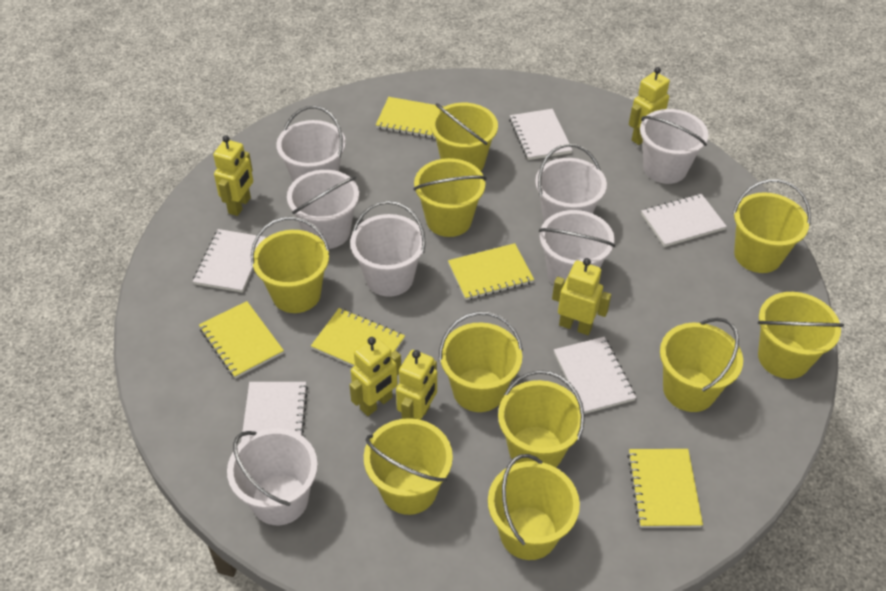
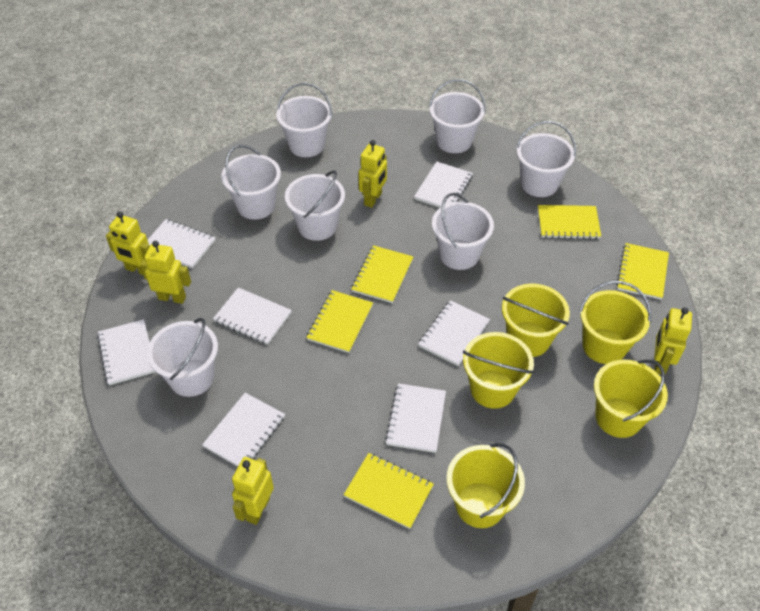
white notebook: [193,229,266,293] [241,382,308,442] [509,109,572,160] [554,337,636,414] [641,194,727,247] = 5 -> [97,319,155,385] [148,219,216,269] [202,393,285,467] [213,287,292,345] [385,383,446,453] [414,162,473,208] [418,300,490,366] = 7
yellow bucket: [251,217,330,313] [364,418,453,515] [413,158,486,237] [431,103,498,171] [439,312,523,412] [488,454,580,560] [498,370,585,467] [660,318,743,412] [733,179,811,273] [758,292,844,379] = 10 -> [446,443,525,528] [463,332,534,409] [502,284,570,357] [579,281,651,364] [594,360,668,438] = 5

